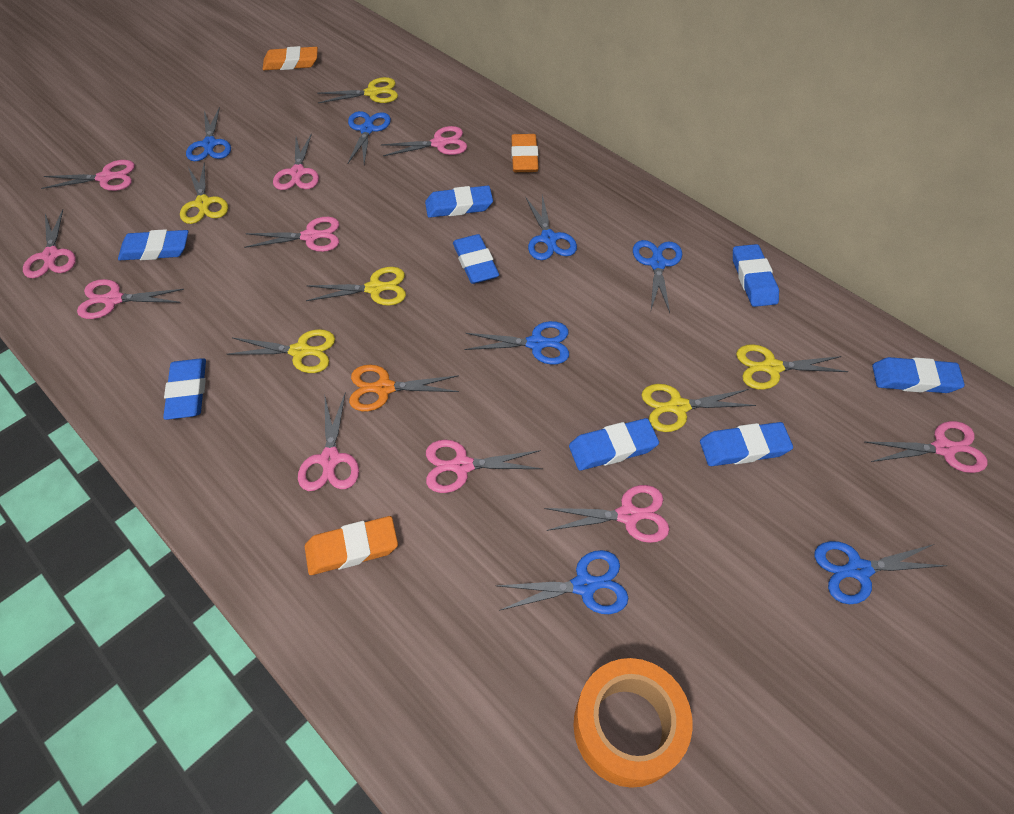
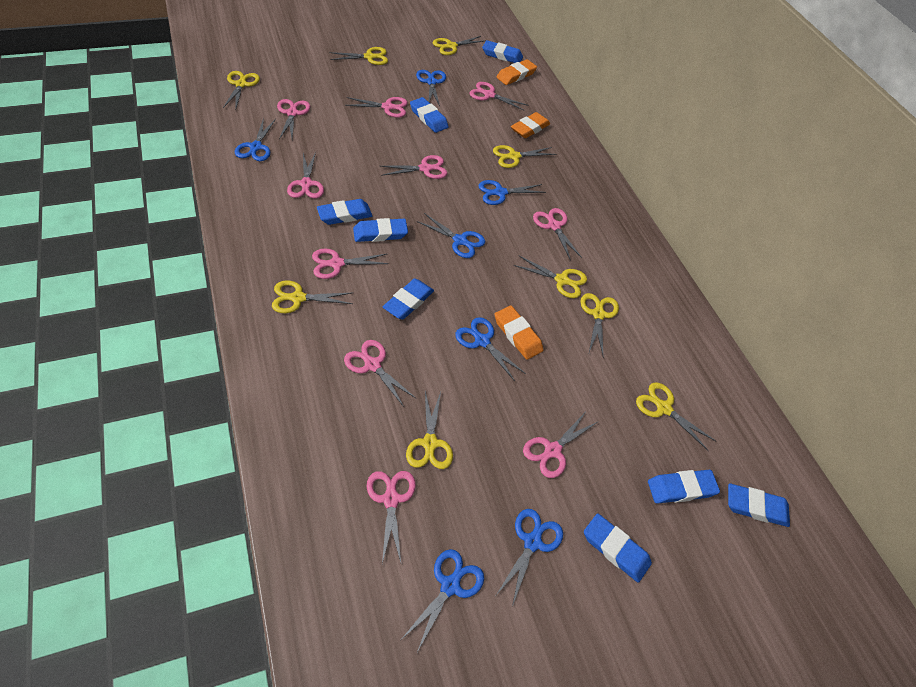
orange scissors: [349,365,459,411] = 1 -> none = 0
orange tape: [574,658,693,788] = 1 -> none = 0
yellow scissors: [180,162,228,224] [227,329,335,373] [306,267,406,306] [317,77,398,103] [641,384,756,432] [736,344,848,390] = 6 -> [223,71,260,110] [272,281,353,313] [329,47,388,65] [406,391,453,469] [433,36,486,55] [493,145,557,168] [513,256,587,298] [580,293,619,355] [636,382,717,451] = 9

